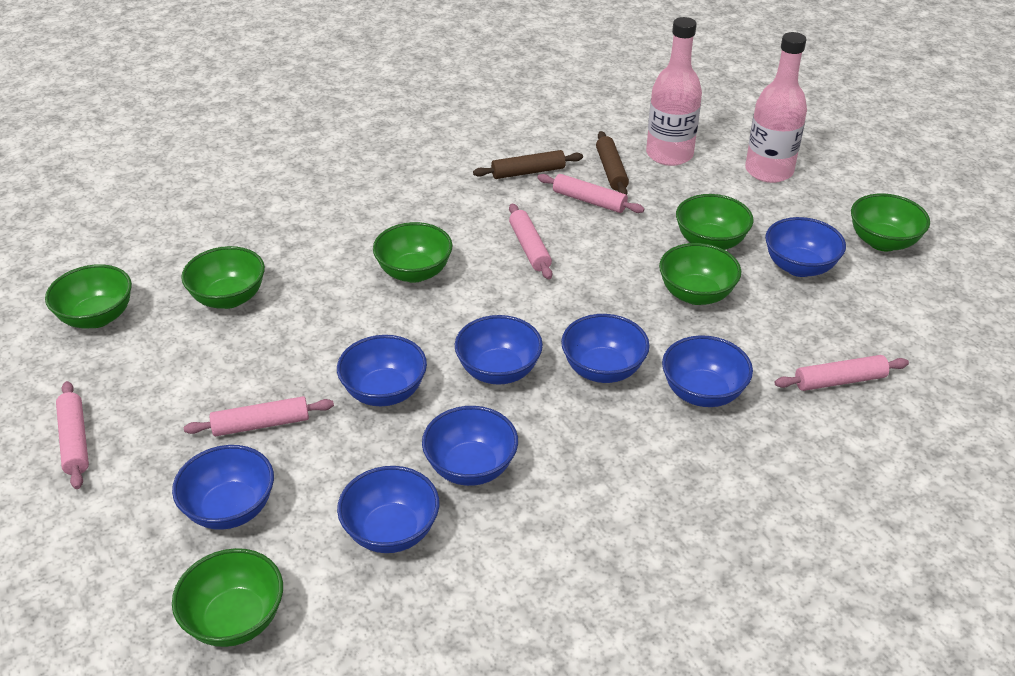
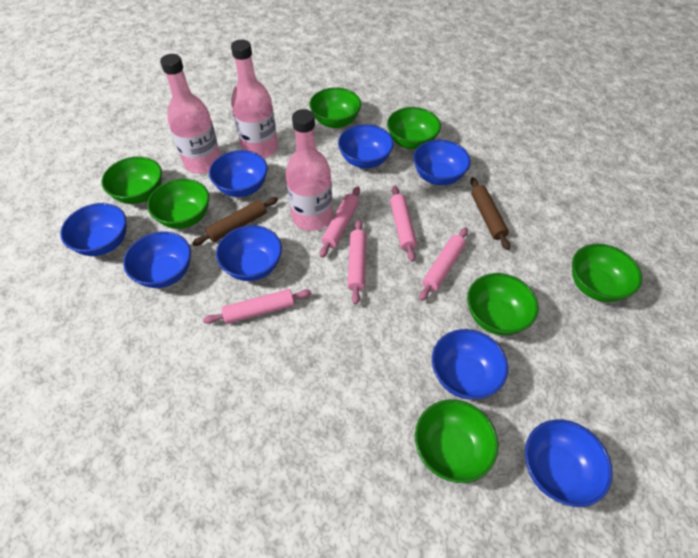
pink bottle: [646,17,702,166] [745,32,807,183] = 2 -> [160,54,221,174] [231,40,278,158] [286,109,332,231] = 3

